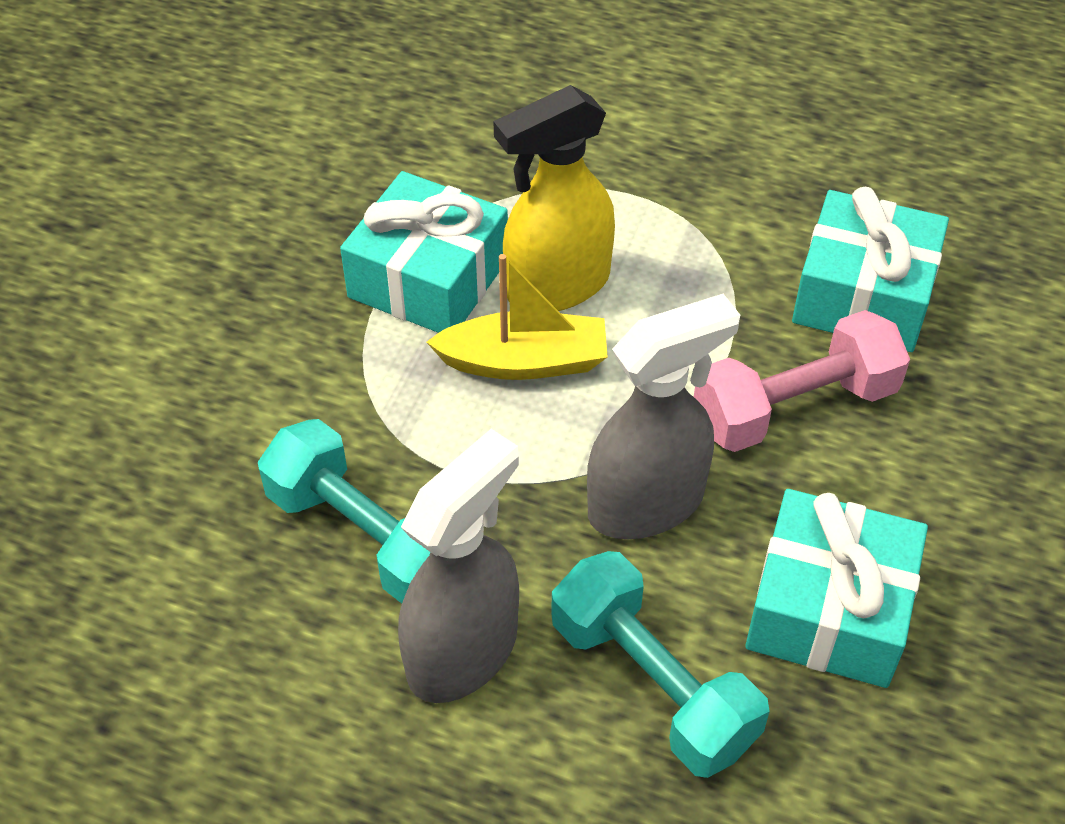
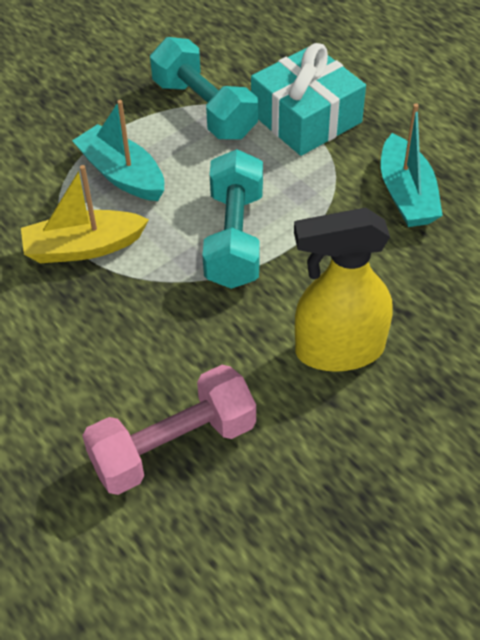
grey spray bottle: [398,429,519,703] [587,294,740,539] = 2 -> none = 0
turquoise boat: none = 0 -> [72,100,164,201] [381,103,443,227] = 2
turquoise gift: [340,171,508,333] [745,489,928,688] [792,187,949,352] = 3 -> [251,43,366,156] = 1

